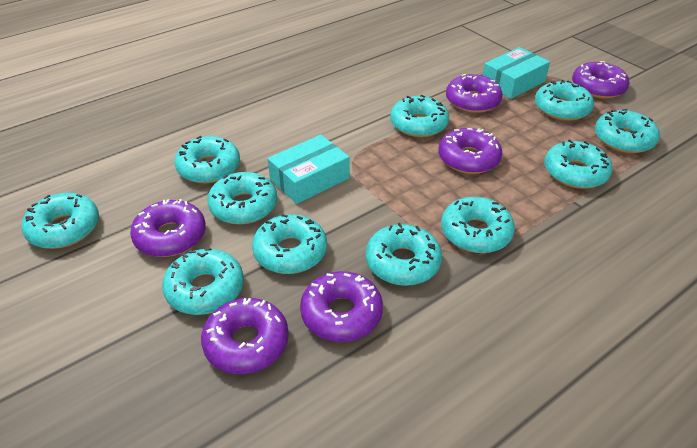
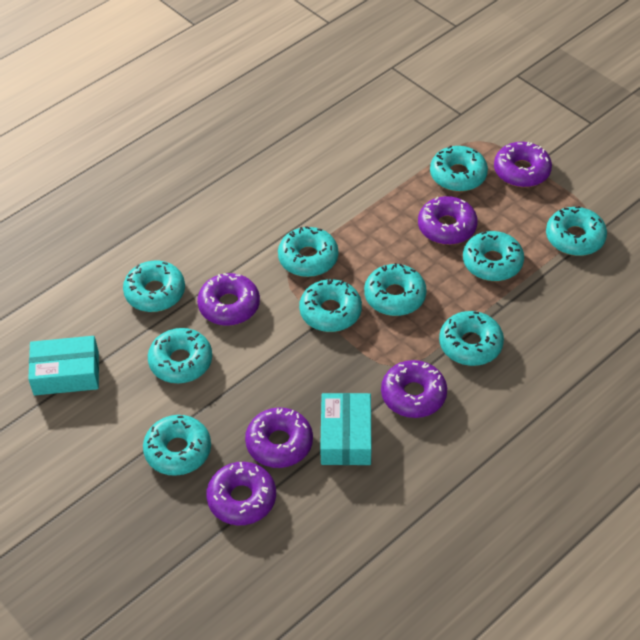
turquoise donut: [22,193,99,249] [162,248,244,315] [175,136,240,183] [207,172,277,225] [252,214,327,274] [366,223,442,286] [390,95,449,137] [441,197,515,253] [535,80,594,121] [544,140,613,189] [595,109,660,153] = 11 -> [123,261,185,312] [143,415,211,476] [148,328,212,383] [278,226,338,277] [299,279,362,332] [364,263,427,316] [430,146,488,192] [439,311,504,366] [463,231,524,281] [546,206,607,256] = 10

